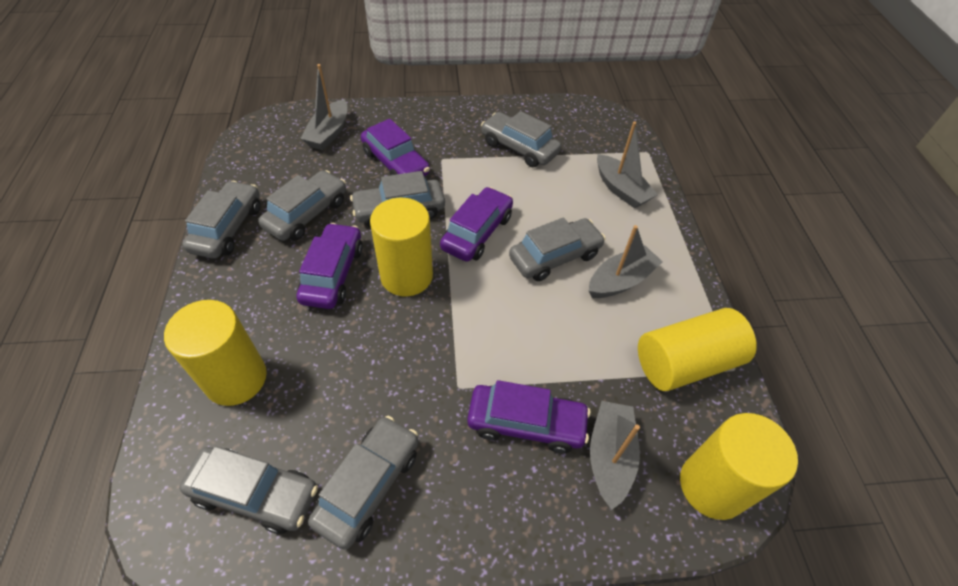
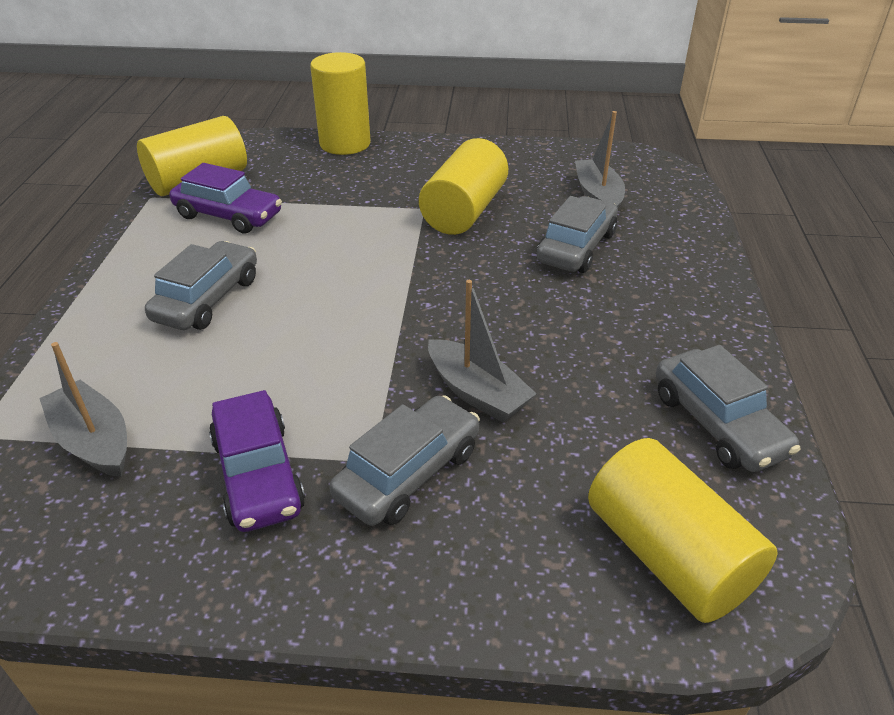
grey boat: [300,64,347,150] [589,225,663,298] [590,401,640,510] [597,122,658,209] = 4 -> [39,342,127,477] [428,280,537,422] [575,111,625,208] = 3
grey car: [179,446,318,534] [182,181,260,259] [258,170,346,241] [308,416,418,550] [350,171,445,228] [481,111,561,167] [509,217,606,281] = 7 -> [145,241,257,330] [329,395,480,526] [537,196,618,273] [656,345,800,472] = 4
purple car: [296,223,363,309] [361,119,430,176] [440,187,513,262] [467,380,591,453] = 4 -> [170,163,282,234] [209,390,305,532] = 2

